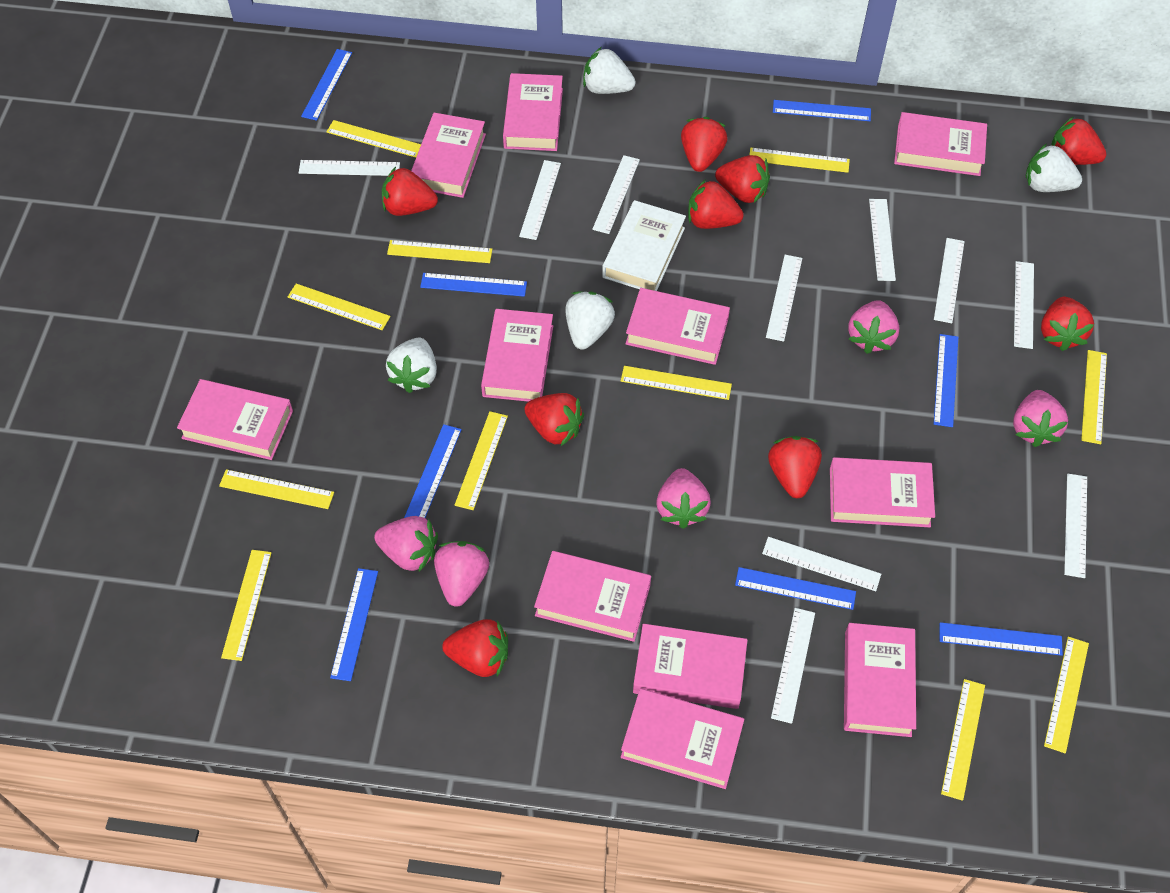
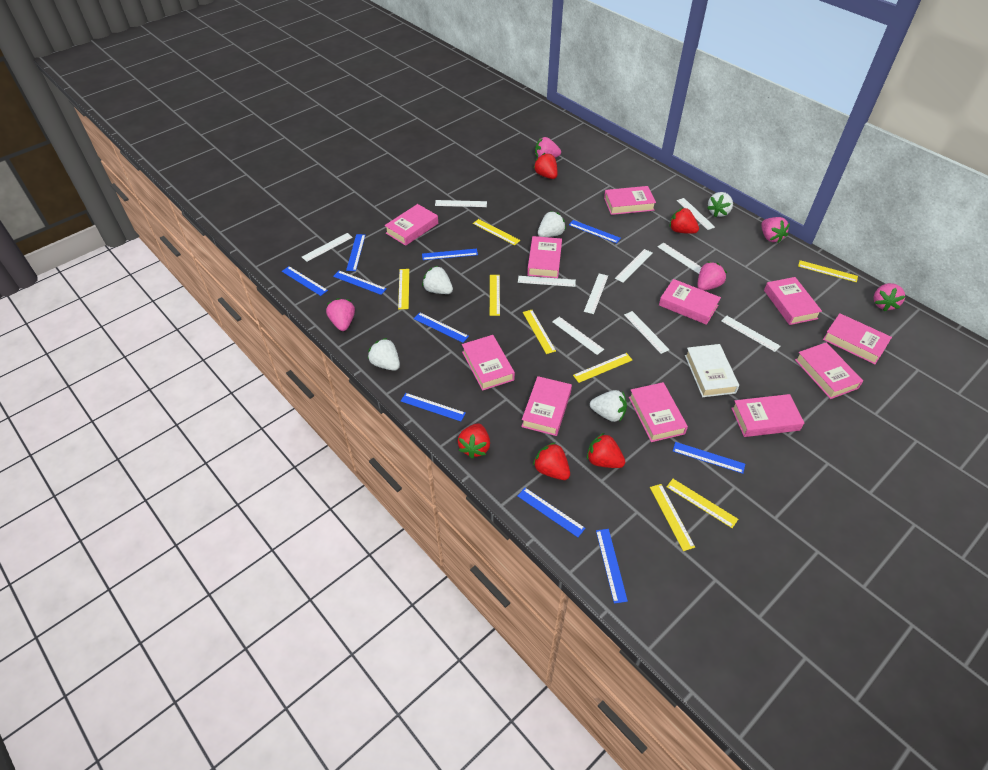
blue ruler: [301,49,352,121] [330,568,378,681] [404,424,462,518] [420,273,527,297] [735,567,856,610] [773,100,871,121] [934,334,958,427] [940,622,1063,656] = 8 -> [282,266,328,296] [333,271,387,295] [346,234,365,271] [401,393,466,421] [413,312,469,343] [422,249,478,260] [518,488,585,537] [569,220,621,243] [596,529,628,603] [673,442,745,474] = 10
red strawberry: [382,167,438,216] [442,619,508,677] [524,393,584,446] [681,117,728,172] [688,179,744,229] [715,155,770,203] [768,436,822,498] [1041,297,1094,351] [1051,116,1106,165] = 9 -> [458,423,490,459] [533,442,570,480] [534,153,558,179] [587,433,625,468] [669,207,699,234] = 5
white strawberry: [386,338,437,393] [565,291,615,350] [583,47,636,94] [1026,143,1082,192] = 4 -> [368,338,400,371] [422,266,453,294] [538,211,566,237] [590,390,627,422] [707,192,733,217] = 5
yellow ruler: [219,469,334,509] [221,550,272,661] [288,284,391,330] [327,120,421,158] [387,240,492,263] [455,411,508,510] [621,366,732,400] [749,148,850,173] [941,679,985,801] [1044,637,1089,753] [1081,350,1107,444] = 11 -> [398,269,409,310] [473,219,520,245] [490,275,500,316] [523,310,556,354] [573,353,632,383] [650,484,695,551] [667,479,738,528] [798,260,858,282] = 8

